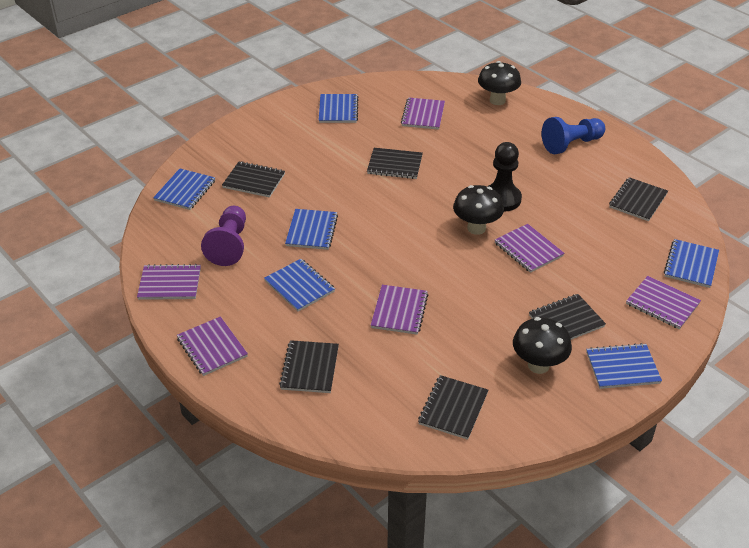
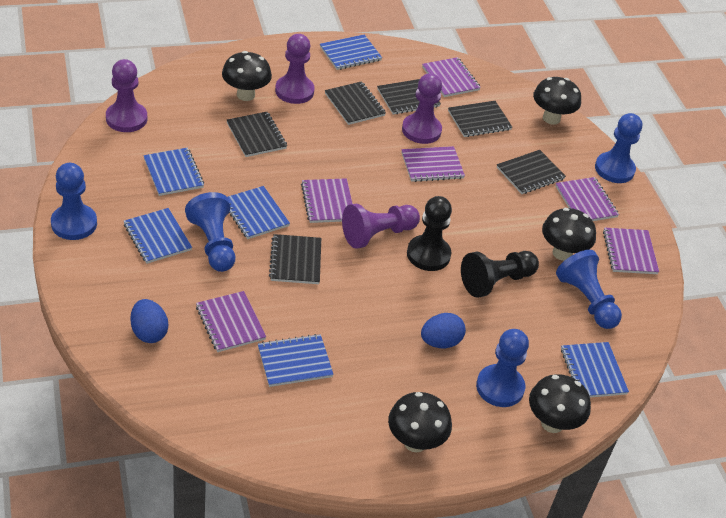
black mushroom: [453,185,504,235] [478,61,521,105] [513,317,572,374] = 3 -> [222,51,272,101] [388,392,452,452] [529,374,591,433] [533,77,581,125] [542,208,596,261] = 5
black pawn: [487,142,522,212] = 1 -> [407,196,452,271] [461,251,539,298] = 2
blue egg: none = 0 -> [131,299,168,343] [421,313,466,348] = 2
blue pawn: [541,117,605,154] = 1 -> [51,163,97,240] [185,192,235,272] [476,329,529,407] [556,250,622,329] [595,113,642,183] = 5
purple pawn: [201,206,246,266] = 1 -> [106,59,147,132] [275,34,315,104] [342,204,420,249] [402,73,442,144] = 4

